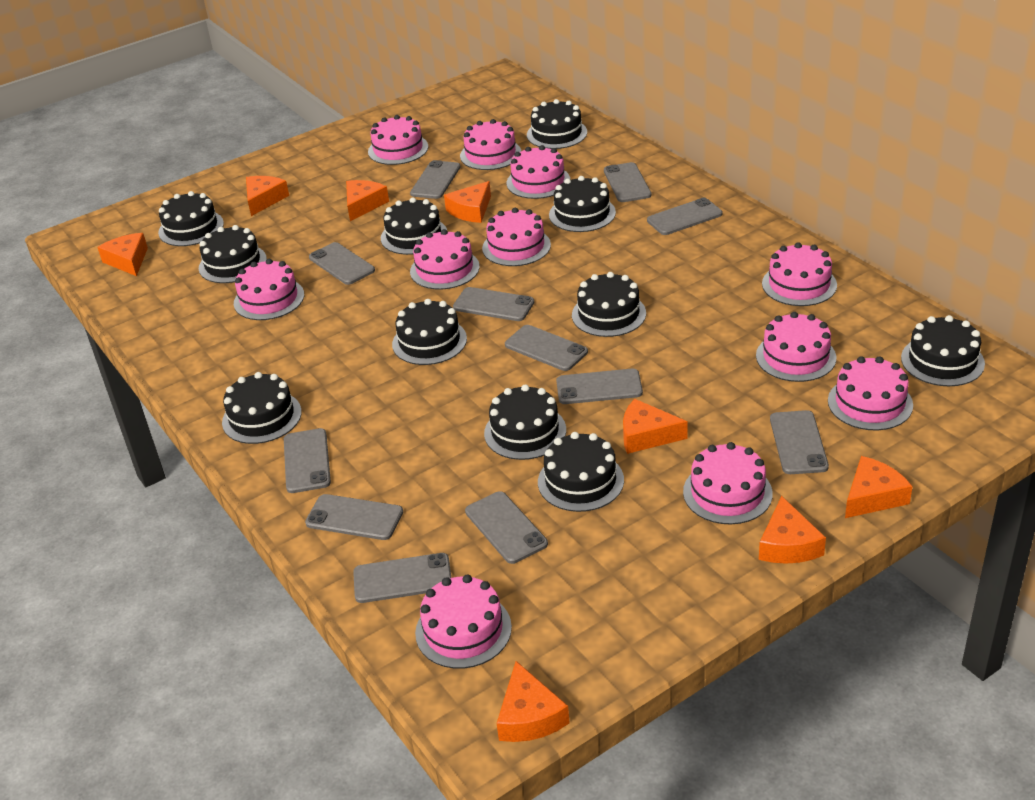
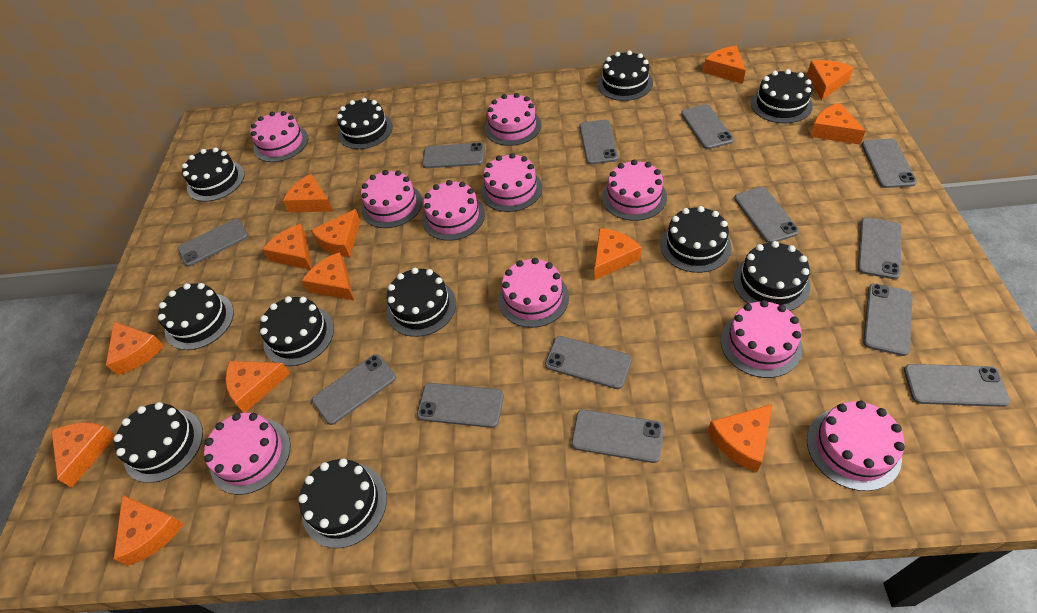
grey phone: [284,428,331,493] [305,494,403,540] [309,242,375,285] [353,553,451,603] [410,160,461,199] [453,287,534,321] [465,491,548,564] [505,325,588,371] [556,369,643,404] [604,162,651,202] [647,198,722,235] [770,410,829,474] = 12 -> [178,219,248,267] [312,354,396,425] [417,383,504,428] [422,143,485,168] [545,336,632,389] [571,409,664,463] [579,120,618,164] [681,104,734,149] [734,187,799,243] [858,217,902,279] [861,139,917,188] [863,283,913,356] [904,364,1010,407] = 13
orange cheese: [97,233,148,276] [246,176,289,216] [346,180,389,221] [444,181,491,223] [496,661,570,742] [623,399,688,454] [759,496,826,564] [845,456,913,518] = 8 -> [51,422,115,488] [106,322,164,375] [114,495,184,566] [225,361,291,413] [262,224,311,270] [283,174,333,213] [302,252,354,300] [311,209,360,257] [594,228,641,280] [703,46,746,84] [708,404,773,472] [807,60,854,100] [810,103,866,145] = 13
pink cake: [234,259,304,320] [368,115,428,165] [410,229,480,290] [415,575,512,669] [460,119,521,170] [482,208,551,266] [506,145,570,199] [683,442,773,524] [756,312,836,382] [762,242,837,306] [828,356,913,430] = 11 -> [204,413,291,495] [251,111,308,162] [361,170,423,228] [422,180,485,241] [481,153,542,212] [485,93,541,146] [498,258,569,328] [602,160,667,221] [720,300,802,378] [807,401,905,491] = 10

